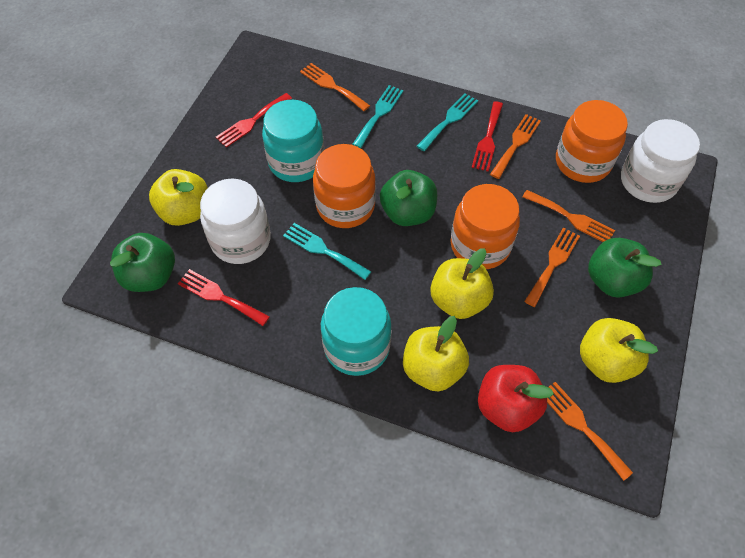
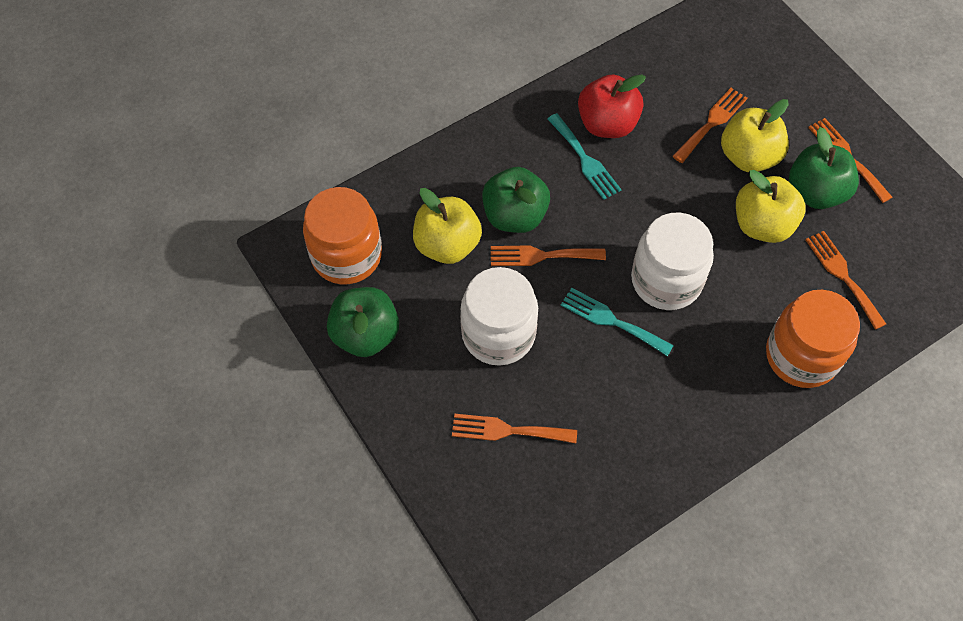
orange jar: [313,144,376,228] [451,184,520,269] [556,100,628,183] = 3 -> [303,187,382,284] [766,290,860,388] = 2
red fork: [178,269,270,326] [216,93,292,147] [472,101,503,172] = 3 -> none = 0
turquoise fork: [283,223,371,280] [352,85,404,148] [417,93,478,151] = 3 -> [547,113,622,200] [561,287,674,356] = 2
turquoise jar: [262,100,324,182] [321,287,392,376] = 2 -> none = 0
yellow apple: [149,169,208,226] [403,316,469,392] [430,248,494,319] [580,318,658,383] = 4 -> [413,188,482,264] [721,99,789,172] [736,170,806,243] = 3

